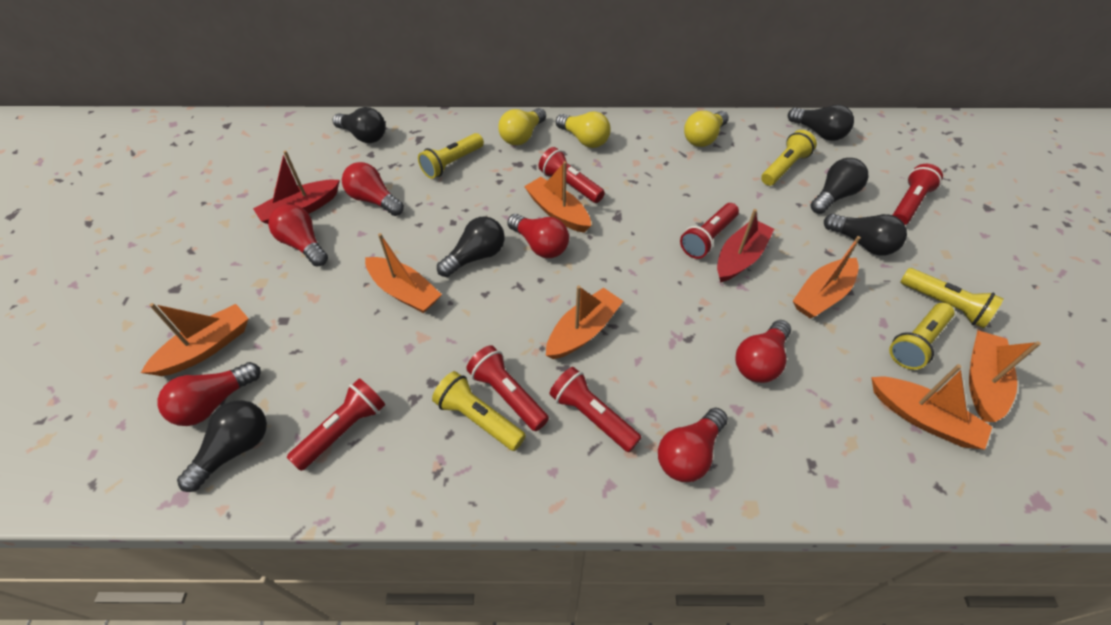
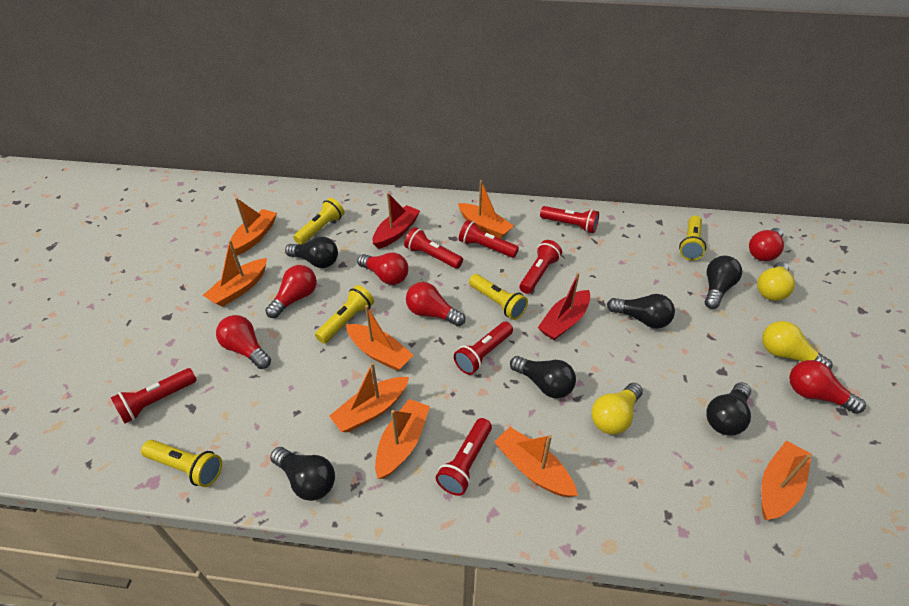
orange boat: [141,303,249,376] [365,233,442,313] [524,161,591,233] [546,285,623,359] [793,236,861,318] [871,364,992,450] [969,330,1041,422] = 7 -> [203,240,267,307] [229,198,277,255] [329,362,409,432] [346,305,413,371] [375,399,430,479] [458,180,514,238] [494,427,578,497] [761,440,812,520] = 8
red flashlight: [287,378,385,471] [466,345,549,431] [539,147,605,203] [549,367,641,452] [680,203,739,259] [893,164,943,225] = 6 -> [110,368,197,424] [404,227,463,269] [436,418,492,496] [454,322,513,375] [459,220,519,258] [519,240,562,294] [540,206,599,233] = 7

